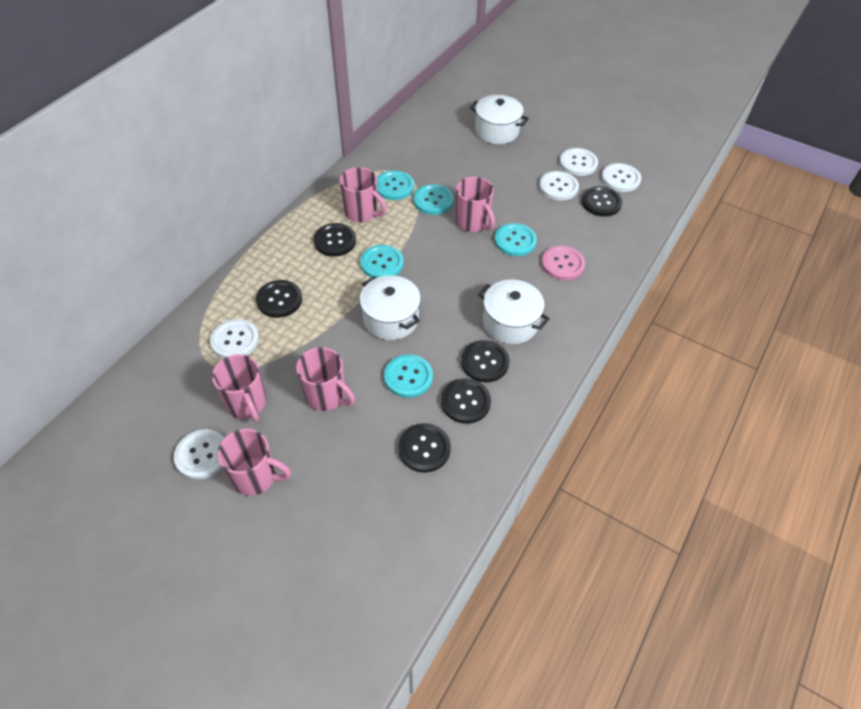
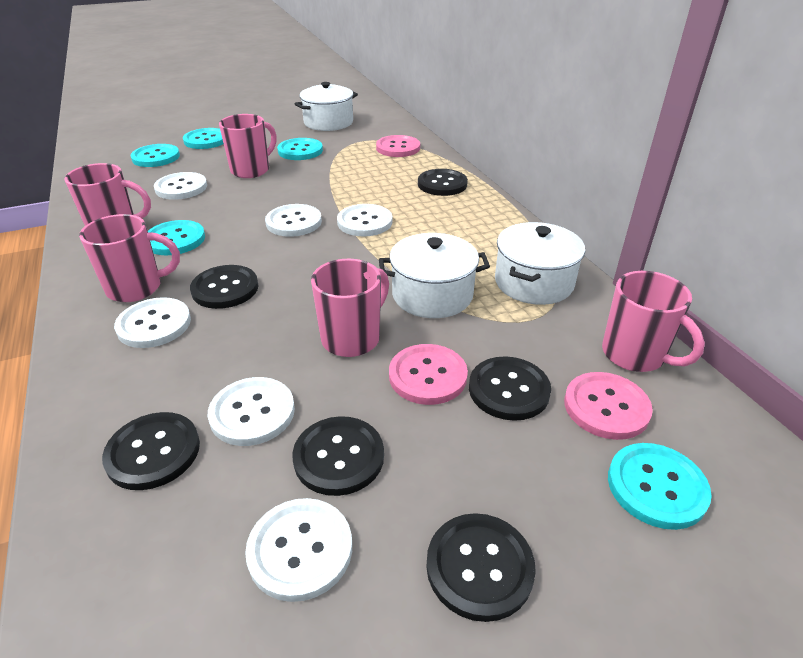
pink button: [541,246,585,280] = 1 -> [376,135,420,157] [389,344,468,405] [564,372,653,440] = 3
white button: [174,429,224,480] [210,319,259,359] [539,171,579,201] [559,148,598,176] [601,163,641,192] = 5 -> [114,297,191,348] [154,172,207,200] [208,377,295,446] [245,498,352,602] [265,204,322,237] [337,204,393,236] = 6

